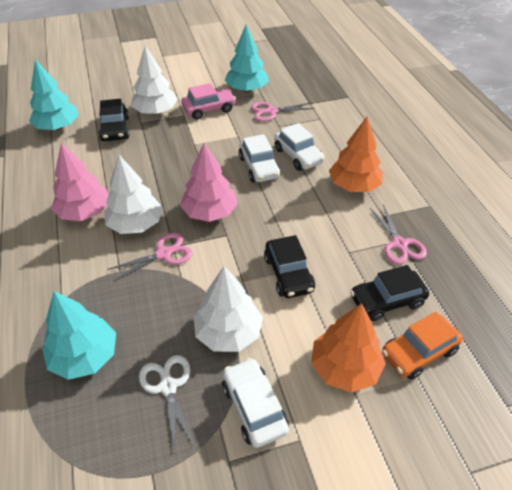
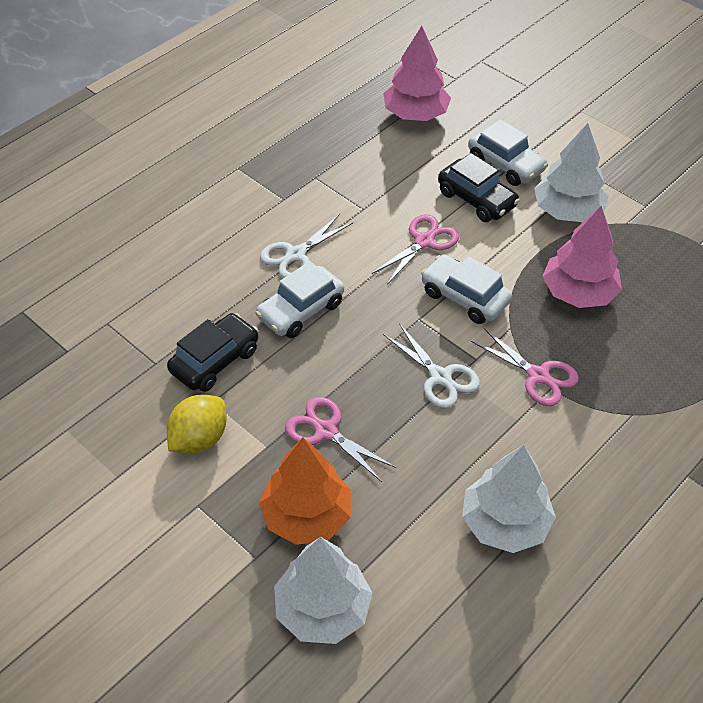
black car: [99,99,130,141] [264,235,315,298] [350,265,429,321] = 3 -> [167,313,259,392] [438,153,520,222] = 2
orange car: [382,312,463,380] = 1 -> none = 0
orange tree: [311,303,386,393] [329,117,383,192] = 2 -> [259,437,351,545] = 1
pink car: [181,83,236,119] = 1 -> none = 0
turquoise tree: [29,60,79,130] [42,291,116,380] [225,25,269,92] = 3 -> none = 0
white scissors: [139,355,195,454] = 1 -> [260,214,353,278] [383,323,480,408] = 2
yellow lemon: none = 0 -> [167,395,227,454] = 1

